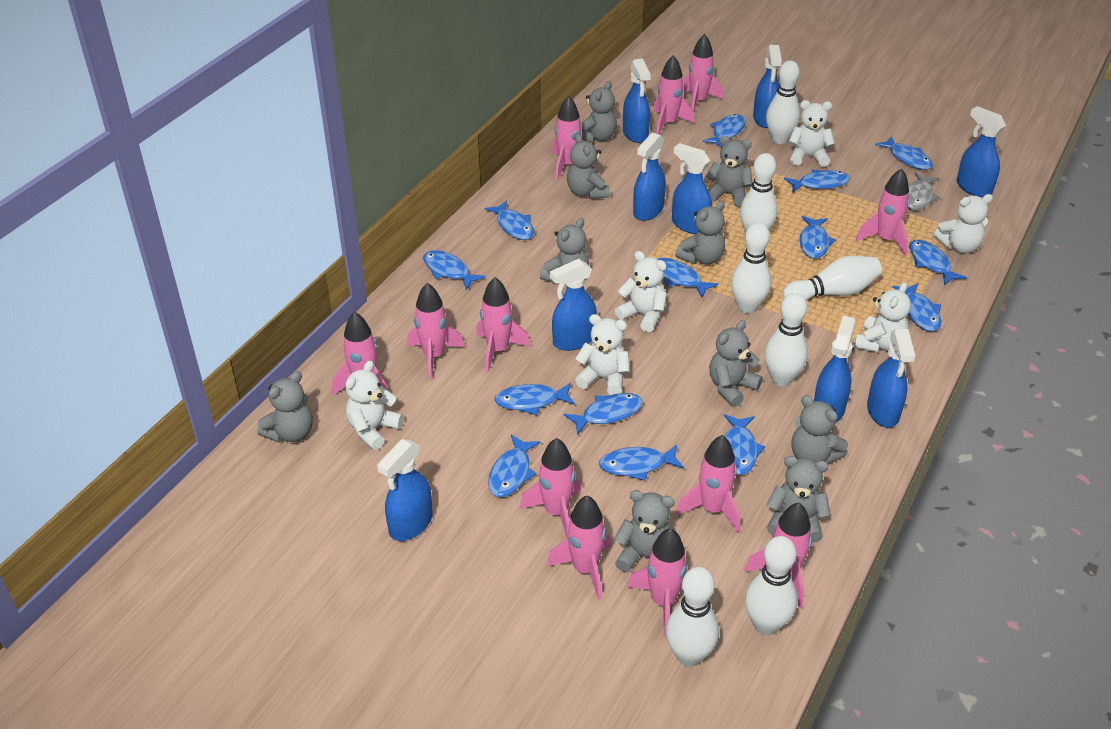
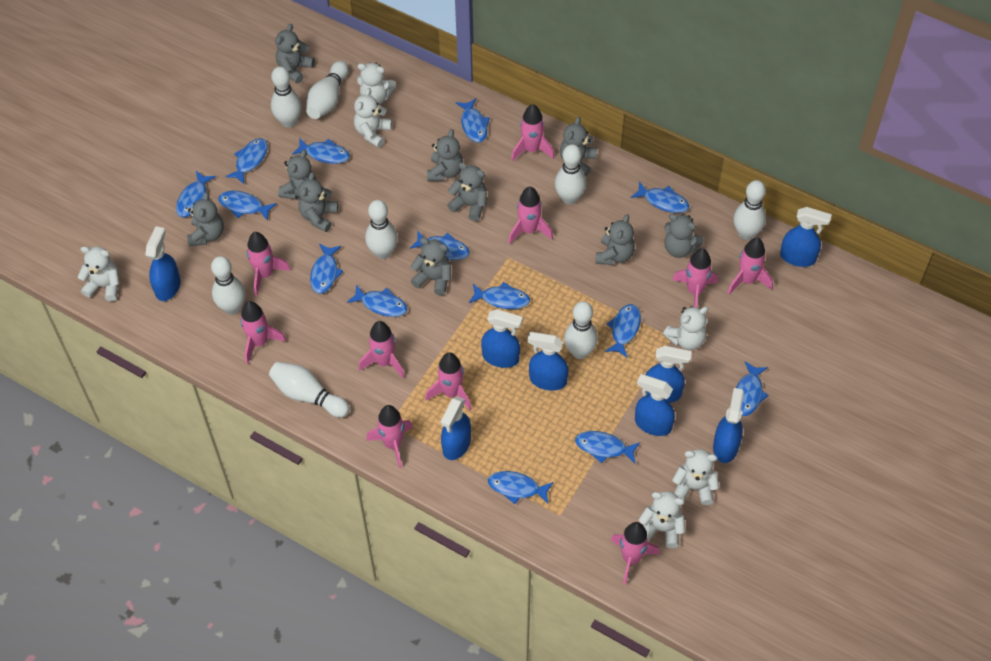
blue spray bottle: [377,439,433,541] [550,259,597,351] [623,58,651,143] [633,132,666,221] [672,143,712,234] [753,45,782,128] [814,316,856,422] [867,329,915,427] [957,106,1006,197] = 9 -> [145,226,181,301] [441,396,471,460] [481,309,523,368] [527,332,568,391] [635,374,675,436] [646,346,692,403] [713,388,744,463] [780,207,832,267] = 8
grey fish: [908,172,940,210] = 1 -> none = 0
pink rocket: [332,312,388,395] [407,283,464,379] [476,277,530,372] [520,438,581,538] [547,495,610,600] [552,96,595,180] [627,528,689,636] [653,55,695,135] [676,435,740,533] [683,34,723,110] [745,503,812,608] [856,168,909,256] = 12 -> [240,301,286,364] [247,232,291,296] [359,321,405,378] [366,405,413,468] [425,352,472,410] [508,187,553,244] [511,104,555,162] [611,522,659,585] [672,248,718,308] [728,237,773,294] = 10
white bowling pin: [666,567,719,667] [731,222,771,314] [740,153,778,233] [745,536,798,635] [764,293,808,386] [766,60,800,144] [783,256,882,300] = 7 -> [211,256,246,315] [269,362,350,418] [271,66,302,128] [306,61,349,119] [365,200,398,259] [555,144,586,205] [564,301,598,359] [733,180,766,240] = 8

